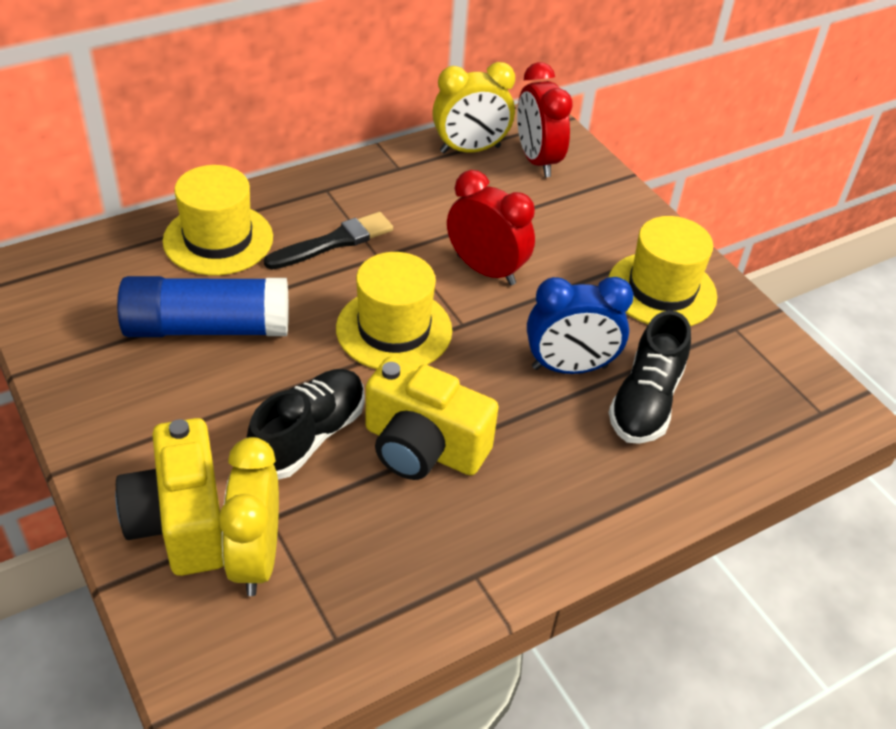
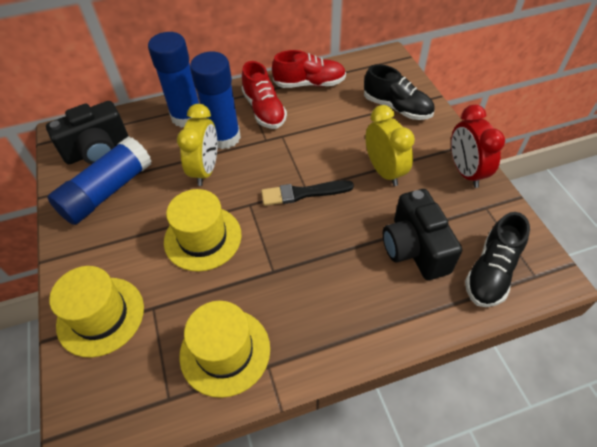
black camera: none = 0 -> [46,101,128,164] [383,189,462,280] = 2
blue clock: [527,277,634,374] = 1 -> none = 0
blue glue stick: [117,276,289,337] = 1 -> [47,136,151,225] [148,32,199,128] [190,52,241,149] = 3
red clock: [447,170,535,285] [517,62,573,177] = 2 -> [451,105,505,188] = 1
red shoe: none = 0 -> [242,61,287,129] [272,50,346,88] = 2
yellow camera: [115,418,224,576] [365,357,499,480] = 2 -> none = 0

